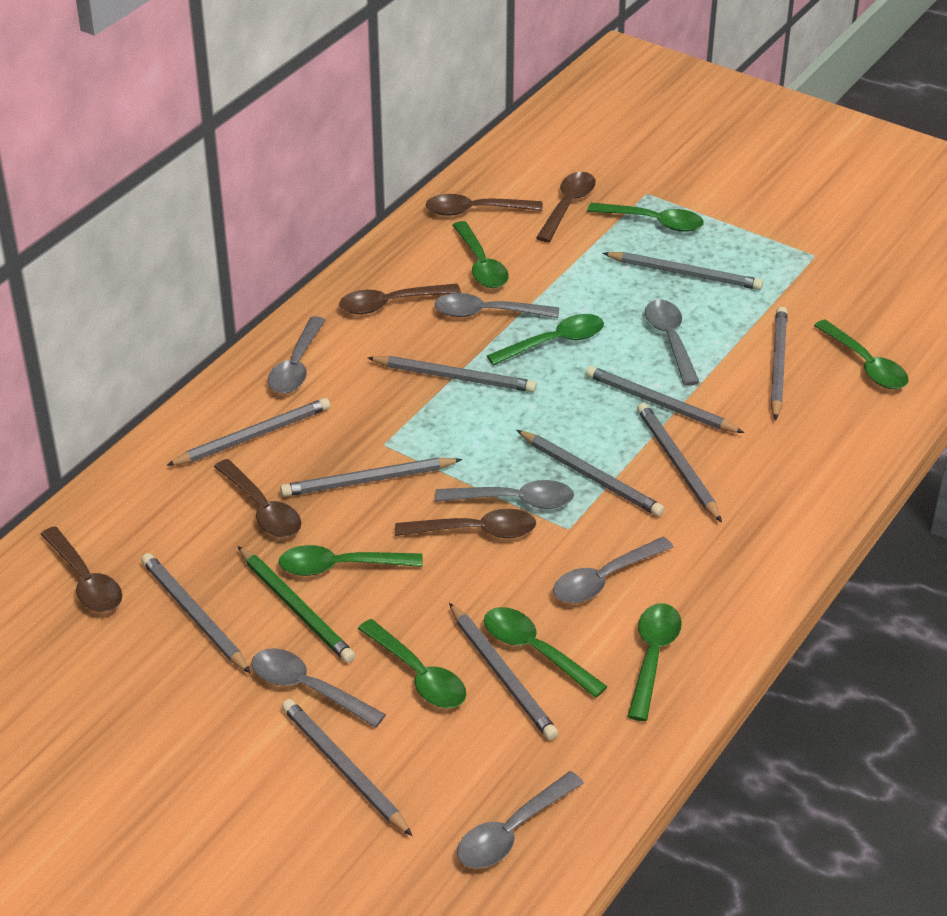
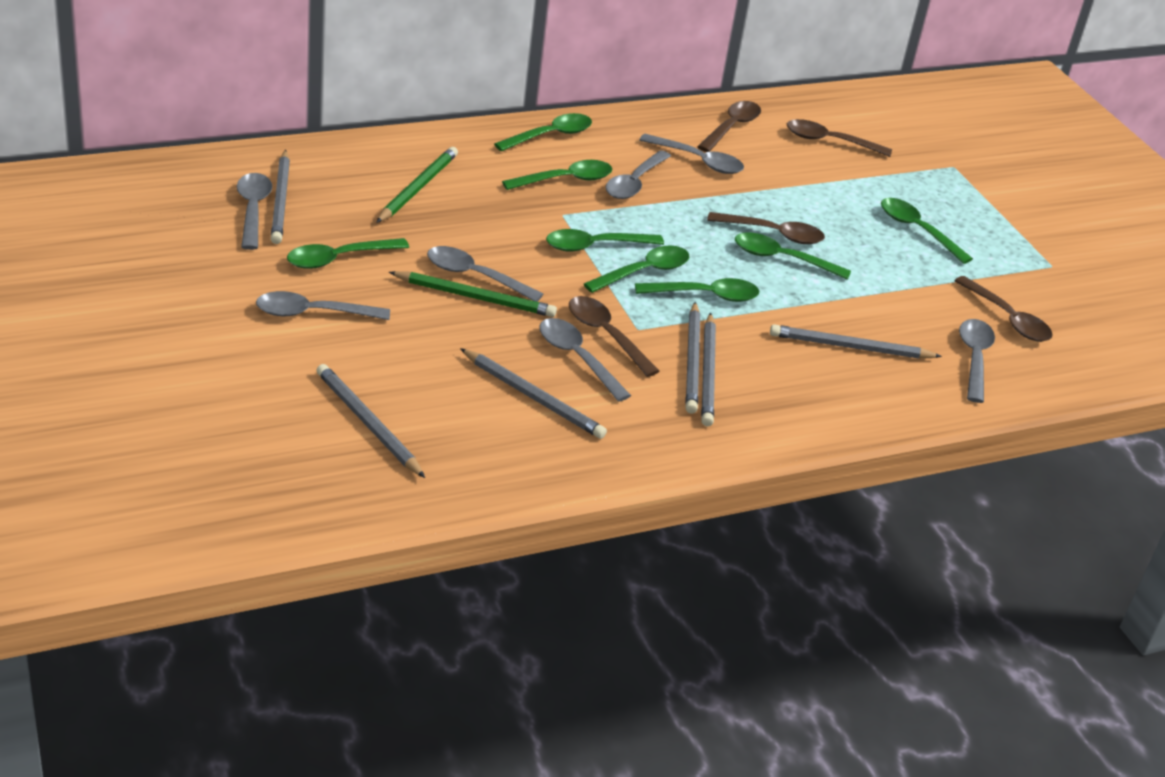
brown spoon: [40,526,122,612] [214,459,301,537] [339,284,461,314] [395,509,536,538] [426,194,543,216] [536,172,596,242] = 6 -> [569,296,659,377] [697,101,761,152] [707,212,825,244] [787,119,892,157] [954,276,1053,342] = 5
green pencil: [238,546,356,663] = 1 -> [376,147,458,223] [389,271,557,317] = 2
grey pencil: [141,553,251,674] [166,398,330,466] [280,458,462,497] [281,699,412,836] [367,356,537,392] [449,603,559,740] [517,430,665,516] [585,366,744,433] [603,252,763,290] [637,403,722,523] [771,307,788,420] = 11 -> [271,150,290,244] [316,364,425,478] [460,348,607,439] [685,302,700,414] [701,313,716,426] [770,325,942,359] = 6

